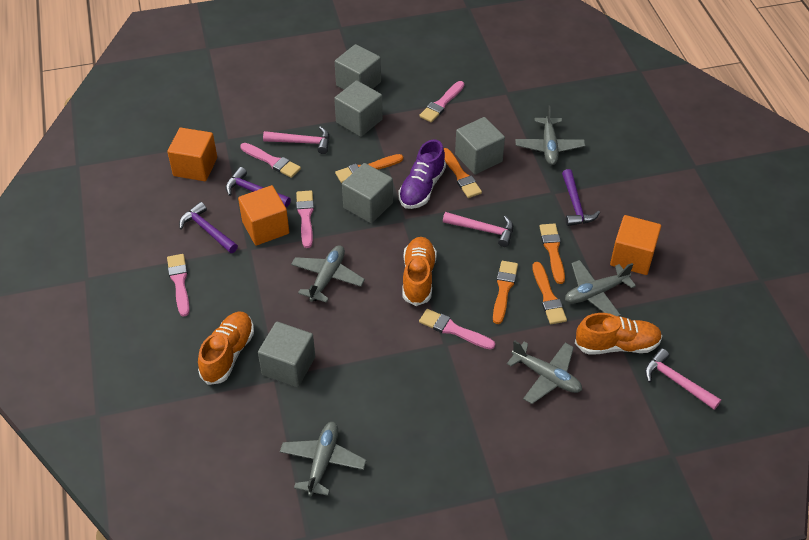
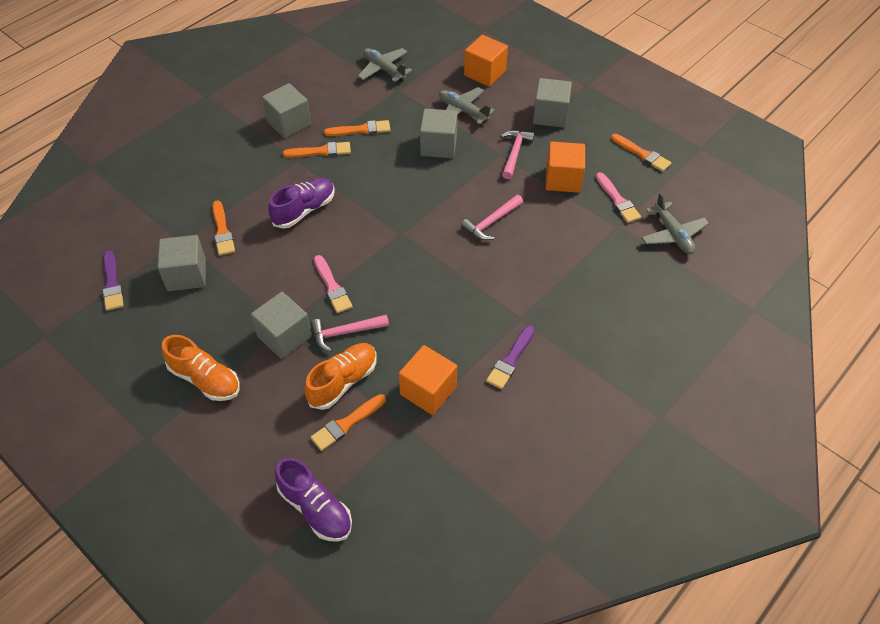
grey plane: [280,422,367,496] [291,245,365,303] [507,340,582,404] [515,106,585,165] [565,260,636,316] = 5 -> [358,48,413,82] [439,87,495,125] [641,193,709,254] = 3
orange shoe: [198,312,254,385] [402,237,437,306] [575,313,662,355] = 3 -> [162,335,239,401] [304,343,377,410] = 2
pink brush: [167,254,190,317] [240,143,301,178] [296,191,314,248] [419,81,464,122] [419,309,495,350] = 5 -> [314,255,353,313] [596,172,641,223] = 2
purple brush: none = 0 -> [103,250,124,311] [486,326,535,389] = 2
purple hammer: [179,202,238,253] [226,167,291,207] [562,169,600,226] = 3 -> none = 0
purple shoe: [399,139,446,209] = 1 -> [268,178,335,229] [275,457,352,542] = 2

